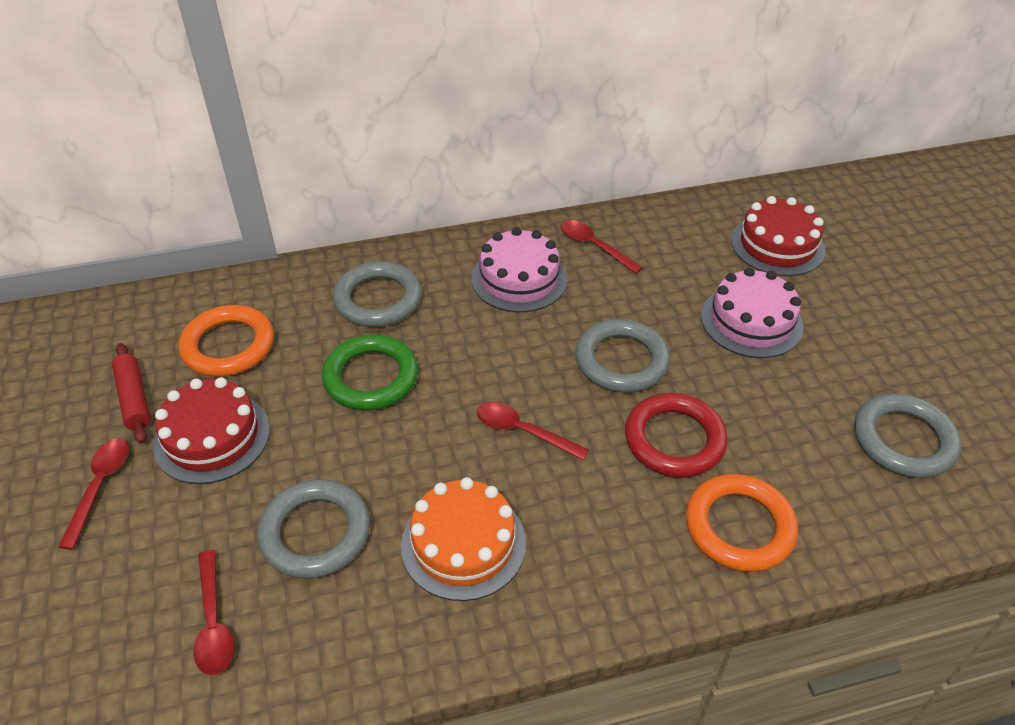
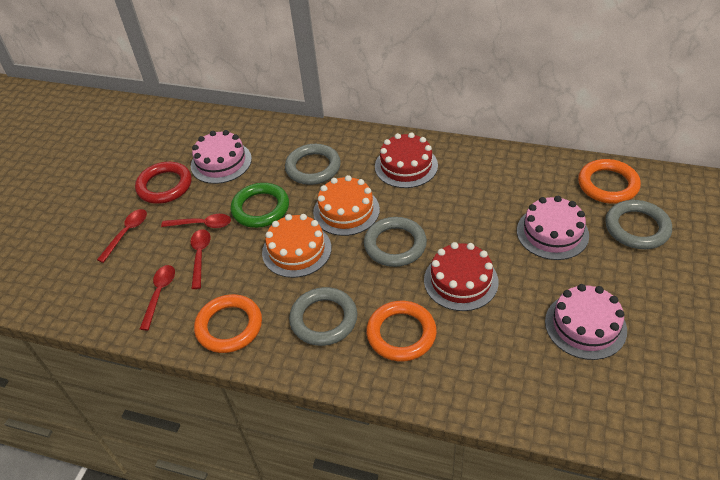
orange cake: [401,477,526,601] = 1 -> [262,214,331,278] [313,175,380,236] = 2
orange ring: [179,305,274,377] [686,474,798,572] = 2 -> [194,294,262,353] [366,301,437,361] [578,159,641,204] = 3
pink cake: [471,227,568,312] [701,267,804,358] = 2 -> [191,130,252,184] [517,196,589,260] [545,284,627,360] = 3
red rolling pin: [112,343,151,444] = 1 -> none = 0

